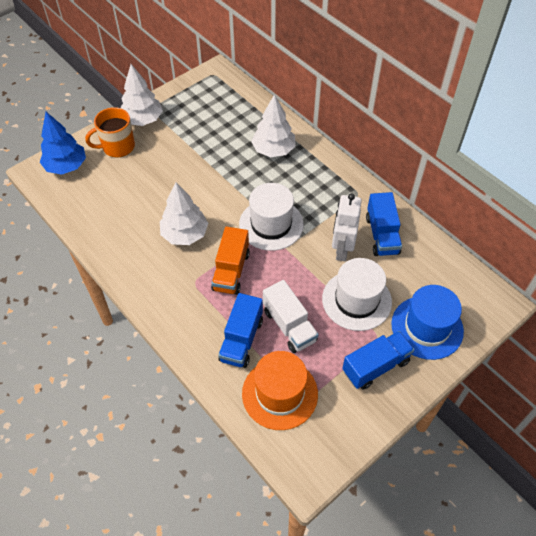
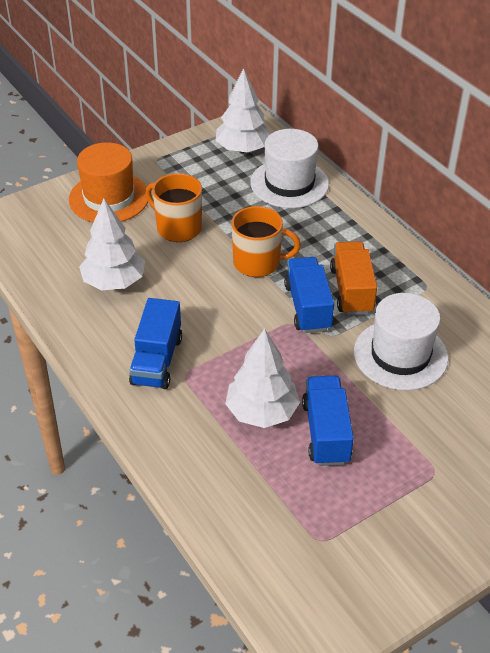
blue hat: [391,285,464,360] = 1 -> none = 0
blue tree: [40,112,86,175] = 1 -> none = 0
orange mug: [85,107,135,157] = 1 -> [145,173,202,242] [232,206,301,277] = 2
white robot: [332,193,362,261] = 1 -> none = 0
white truck: [263,280,319,353] = 1 -> none = 0

